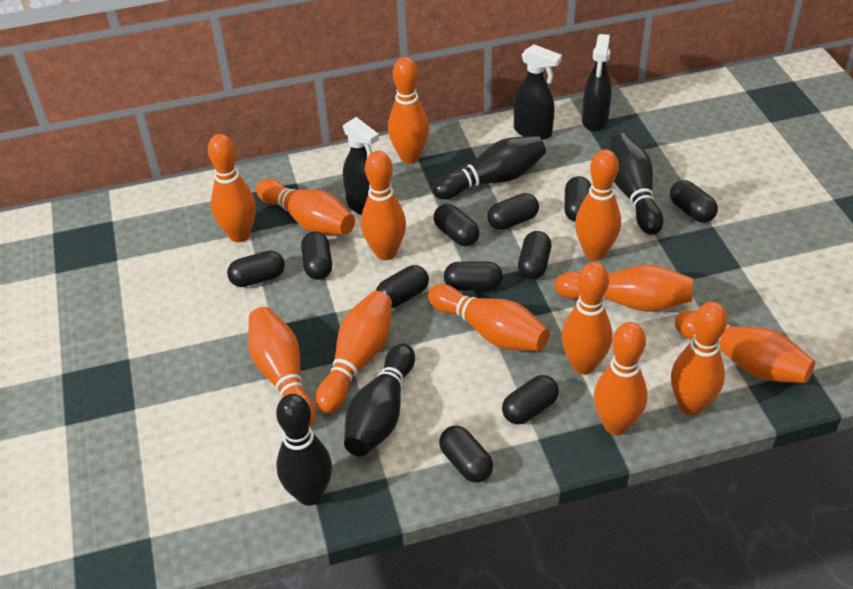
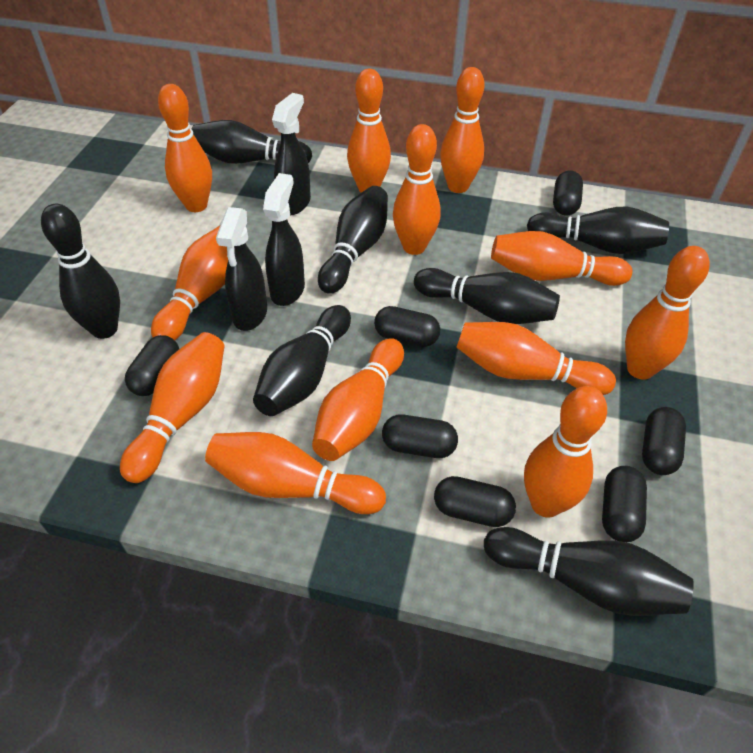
black bowling pin: [276,394,332,506] [344,343,415,457] [432,136,546,199] [610,133,663,235] = 4 -> [41,204,120,339] [192,120,312,164] [253,305,351,416] [318,186,388,294] [414,268,560,324] [484,527,694,616] [527,206,669,254] = 7
black capsule: [227,250,285,287] [301,231,332,280] [376,265,429,308] [433,204,480,246] [439,426,493,483] [444,261,503,291] [487,193,539,230] [502,375,559,424] [518,231,551,280] [564,176,591,222] [670,180,718,223] = 11 -> [125,335,179,396] [374,306,441,347] [382,414,458,458] [434,476,516,527] [553,171,583,215] [602,466,647,542] [642,407,686,475] = 7
orange bowling pin: [208,134,256,242] [248,307,316,427] [256,179,355,235] [315,291,392,414] [361,151,406,260] [388,57,429,164] [428,284,550,351] [554,265,693,312] [562,262,612,375] [575,149,621,260] [594,322,647,435] [671,302,728,415] [675,311,815,383] = 13 -> [120,332,224,483] [151,226,228,340] [158,84,212,212] [205,432,386,514] [312,338,404,461] [347,69,391,193] [393,124,440,255] [440,67,485,193] [456,322,616,395] [491,231,632,286] [524,386,607,518] [625,246,710,380] = 12

